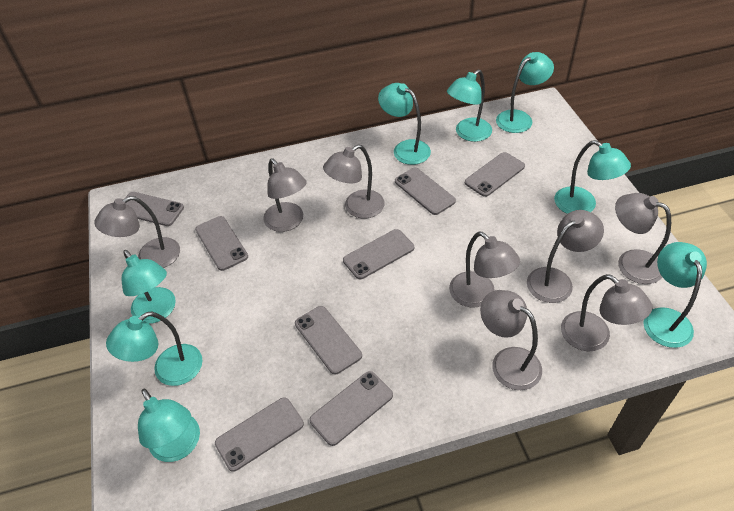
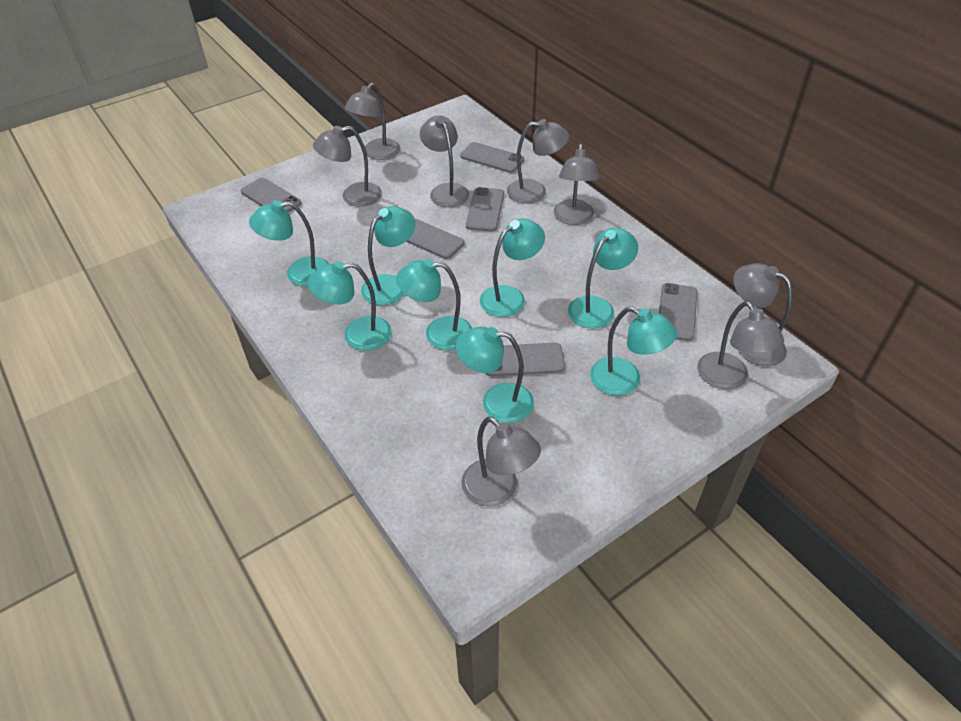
grey phone: [125,192,184,226] [195,216,248,271] [215,397,304,472] [295,306,362,375] [310,371,393,446] [343,229,414,279] [395,168,456,215] [465,152,525,197] = 8 -> [241,178,301,213] [406,218,465,259] [460,142,524,173] [466,187,504,232] [485,342,565,376] [659,283,697,341] = 6

